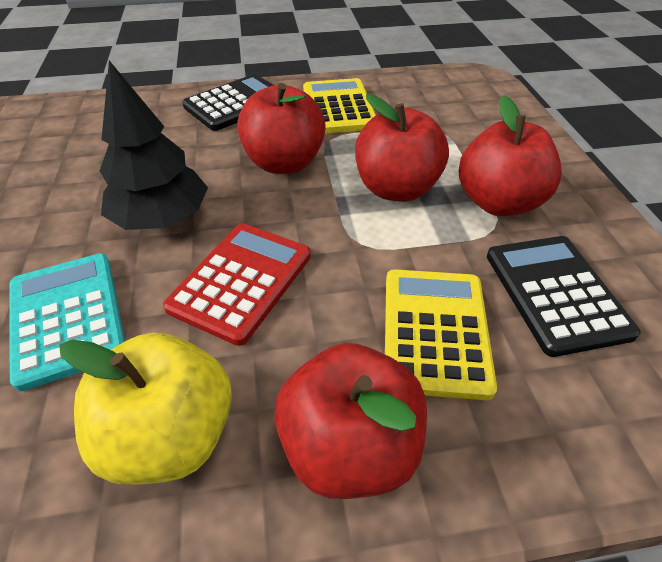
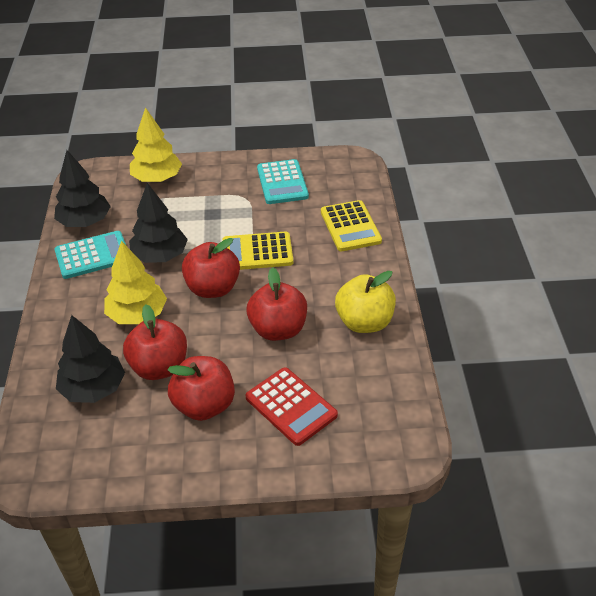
black calculator: [182,74,274,131] [487,236,641,357] = 2 -> none = 0
black tree: [100,61,208,230] = 1 -> [54,150,111,227] [56,315,125,403] [129,183,188,263] = 3
turquoise calculator: [9,254,125,391] = 1 -> [54,231,126,279] [257,159,309,204] = 2
yellow tree: none = 0 -> [104,241,167,324] [130,107,182,182] = 2

